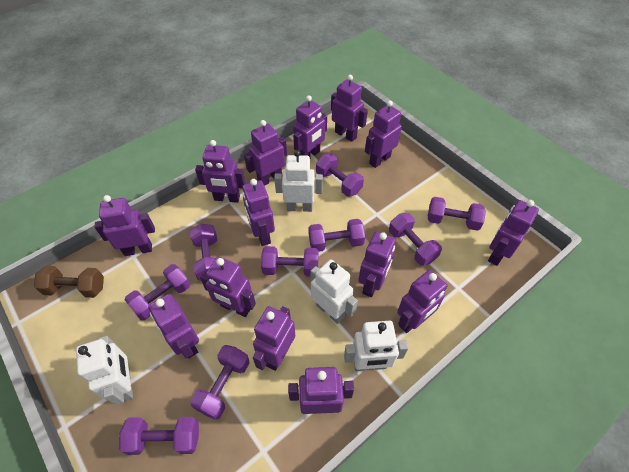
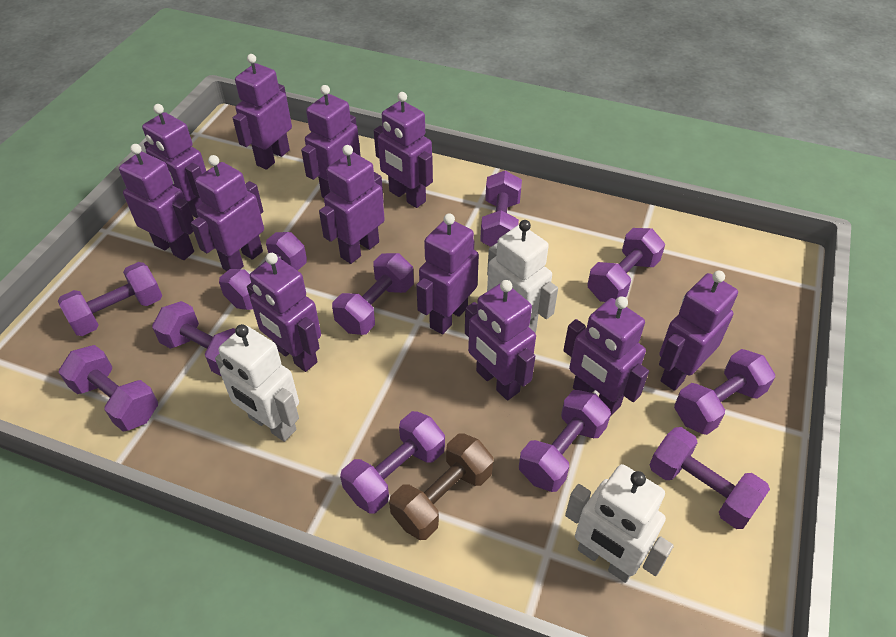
purple dumbbell: [119,417,199,455] [125,264,190,321] [190,223,217,281] [190,345,249,420] [261,246,319,277] [308,219,365,252] [316,154,364,197] [389,213,442,266] [428,197,486,231] = 9 -> [58,262,162,336] [58,345,158,431] [152,301,235,377] [219,232,307,310] [332,253,414,335] [340,411,445,513] [480,171,522,247] [519,390,611,492] [587,228,665,302] [649,427,770,529] [674,349,775,435] = 11
purple robot: [95,195,155,256] [148,294,199,359] [195,140,246,203] [200,257,256,317] [242,179,275,246] [244,120,287,186] [253,306,295,371] [288,367,354,414] [293,95,327,157] [331,75,368,142] [358,231,396,297] [365,101,402,168] [397,270,448,333] [488,200,539,266] = 14 -> [119,144,194,260] [142,104,206,218] [191,155,264,271] [233,54,292,170] [247,253,321,372] [301,85,361,198] [319,145,385,264] [374,92,433,208] [416,214,479,334] [465,280,536,400] [563,296,649,415] [659,271,738,391] = 12
white robot: [76,336,133,405] [274,150,323,212] [311,260,358,324] [344,321,408,371] = 4 -> [215,324,299,442] [487,220,558,332] [565,464,674,583] = 3

